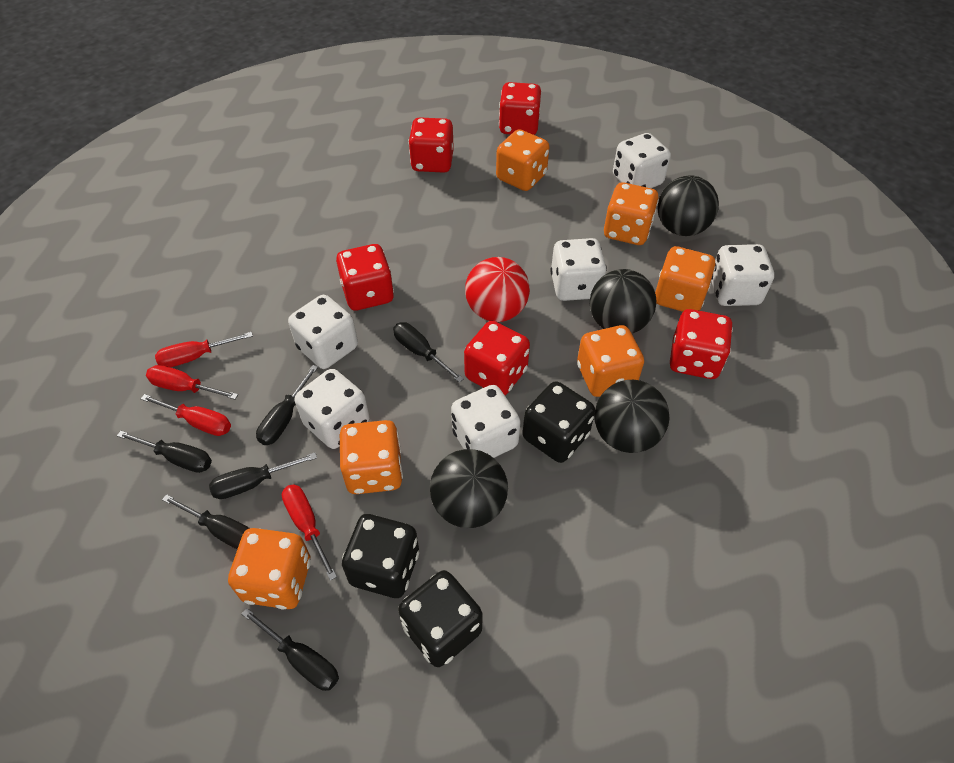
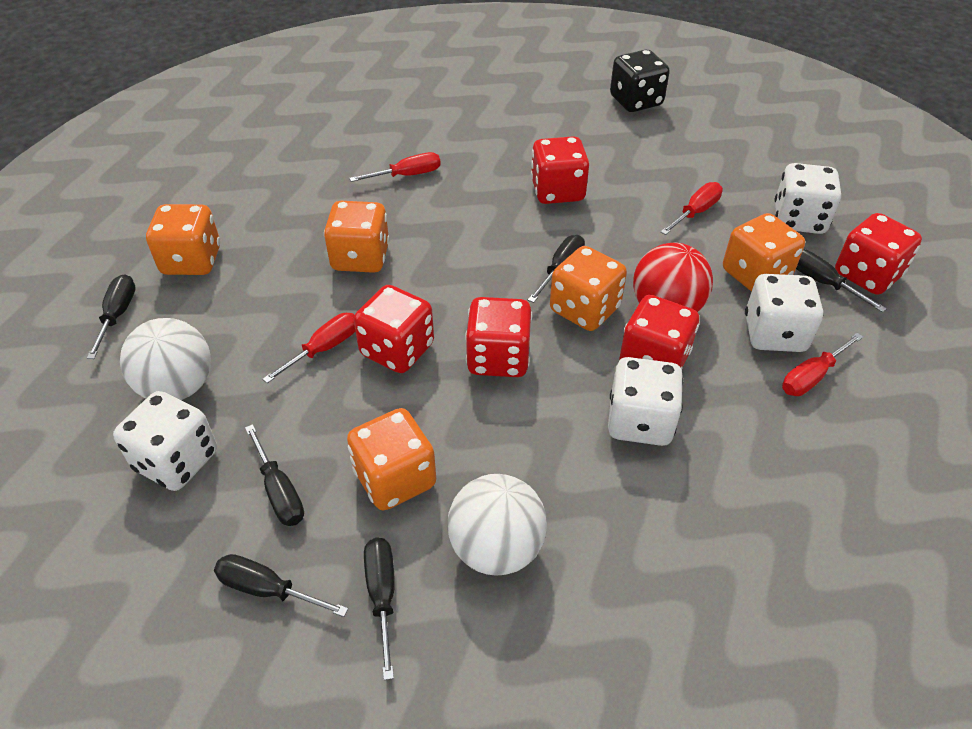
black ball: [430,449,508,528] [590,269,656,333] [595,380,670,453] [658,175,719,236] = 4 -> none = 0
black dice: [342,514,419,598] [398,570,483,667] [523,381,595,463] = 3 -> [610,50,670,112] = 1
orange dice: [228,528,311,609] [340,420,403,494] [496,129,549,191] [577,325,644,397] [604,182,659,245] [655,246,716,312] = 6 -> [146,204,220,275] [324,201,390,273] [347,408,436,510] [550,246,627,331] [723,213,805,292] = 5
white ball: none = 0 -> [120,318,211,400] [447,474,547,576] = 2
white dice: [288,295,358,369] [295,369,370,449] [451,385,520,458] [550,238,607,301] [613,133,671,188] [711,244,774,306] = 6 -> [113,391,217,491] [608,357,683,446] [745,274,823,352] [774,163,841,234] = 4

